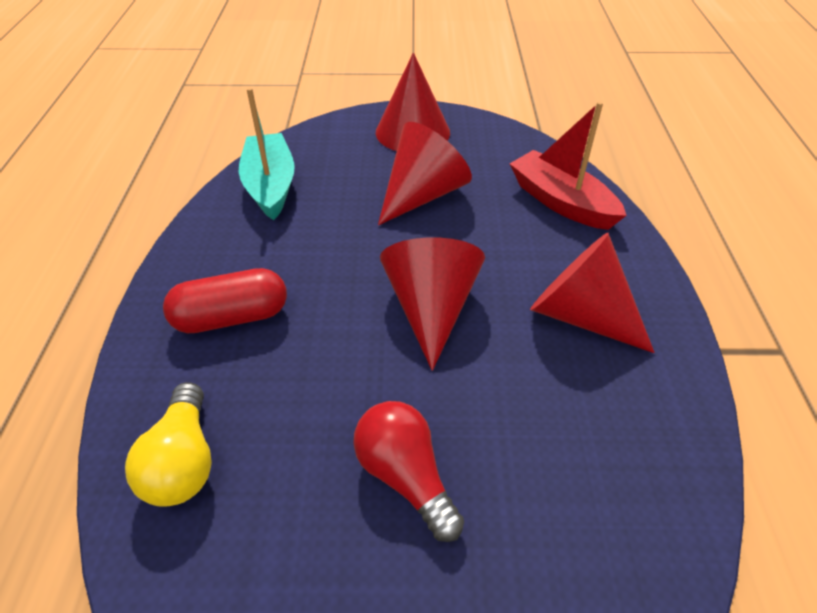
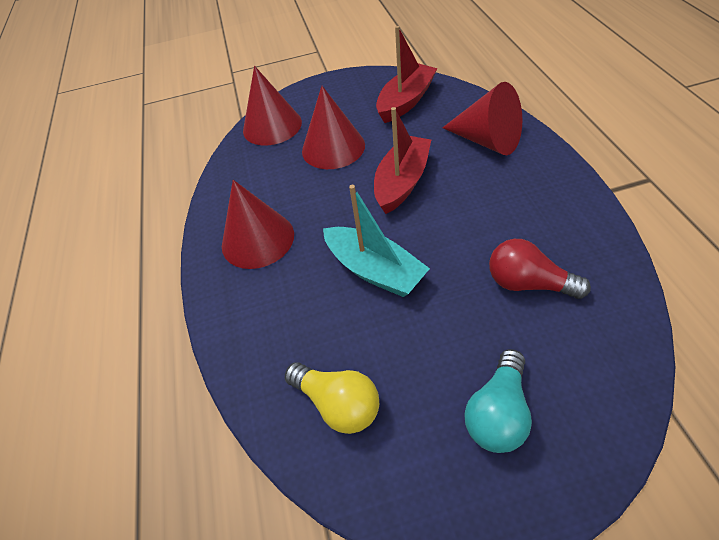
red boat: [510,101,627,230] = 1 -> [374,107,431,214] [376,26,438,123] = 2
red capsule: [163,268,287,333] = 1 -> none = 0
turquoise light bulb: none = 0 -> [465,349,532,453] = 1

